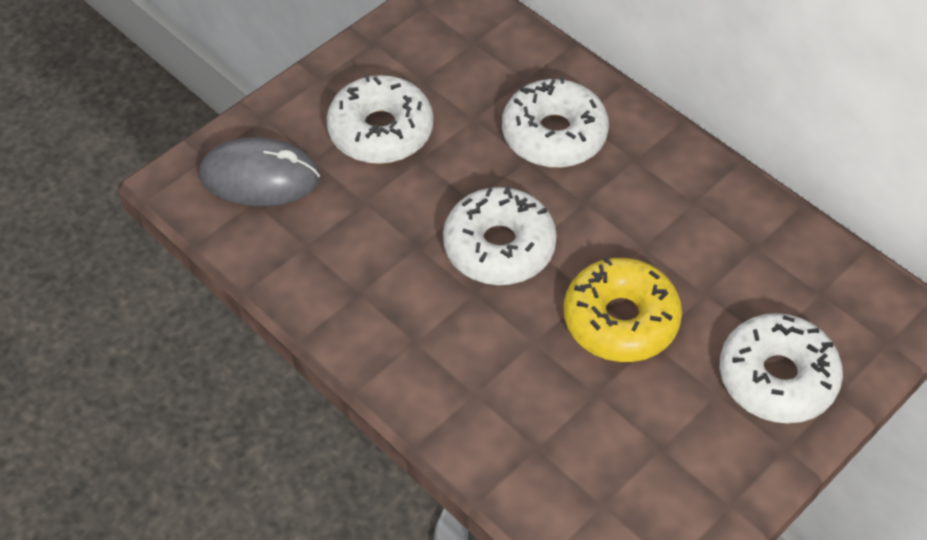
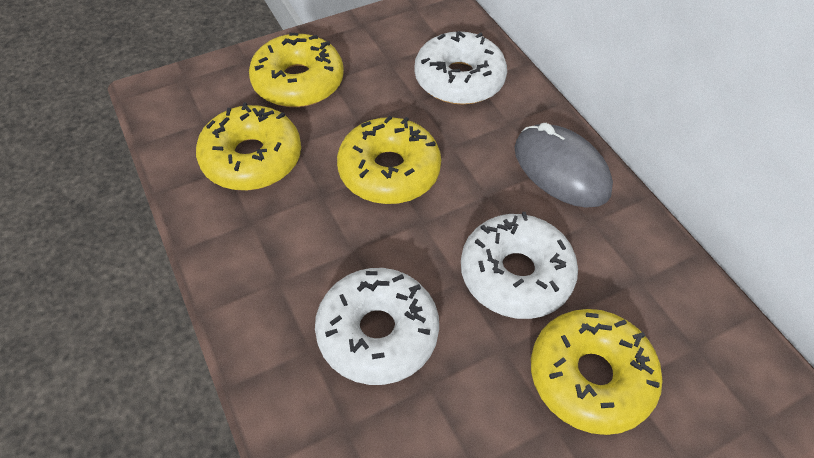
white donut: [327,74,433,164] [443,185,557,285] [502,76,609,168] [720,313,843,424] = 4 -> [315,268,439,385] [414,31,507,105] [461,212,578,319] = 3
yellow donut: [564,257,682,362] = 1 -> [196,103,301,190] [249,33,344,107] [337,115,441,204] [531,309,663,435] = 4

